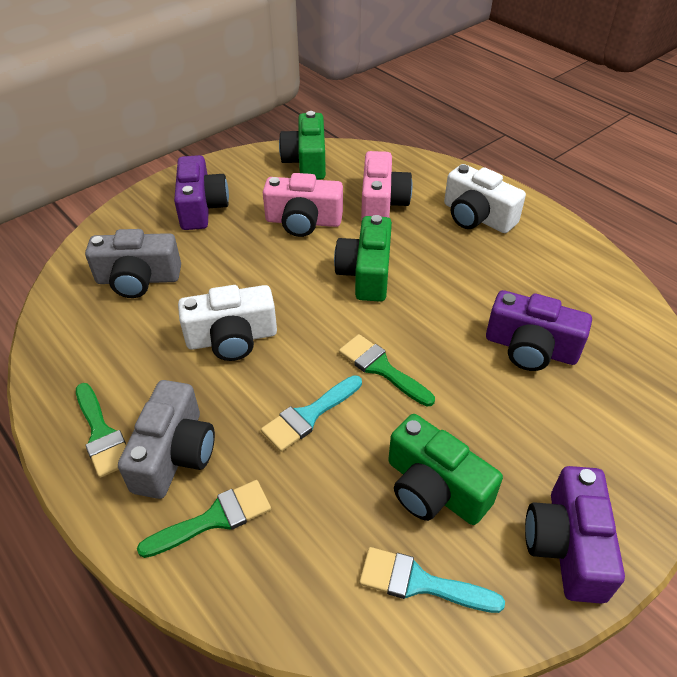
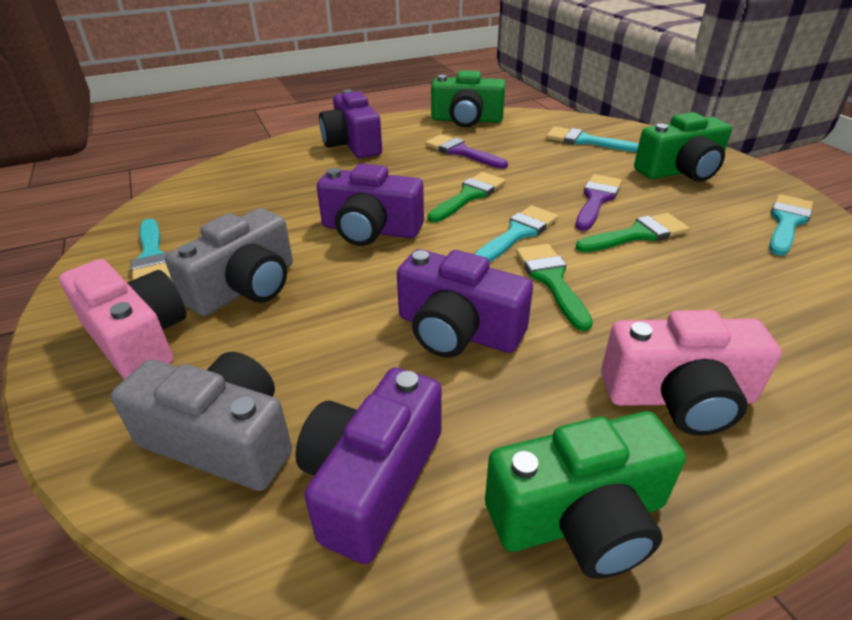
purple brush: none = 0 -> [425,134,508,169] [576,174,622,231] = 2
purple camera: [174,155,229,230] [486,290,592,371] [525,466,625,604] = 3 -> [295,367,442,564] [317,163,424,246] [319,89,382,158] [397,249,533,358] = 4
turquoise brush: [261,375,362,452] [359,547,505,613] = 2 -> [130,219,172,280] [475,205,558,263] [546,127,639,152] [769,194,813,256] = 4
white camera: [178,285,277,361] [444,164,526,233] = 2 -> none = 0

